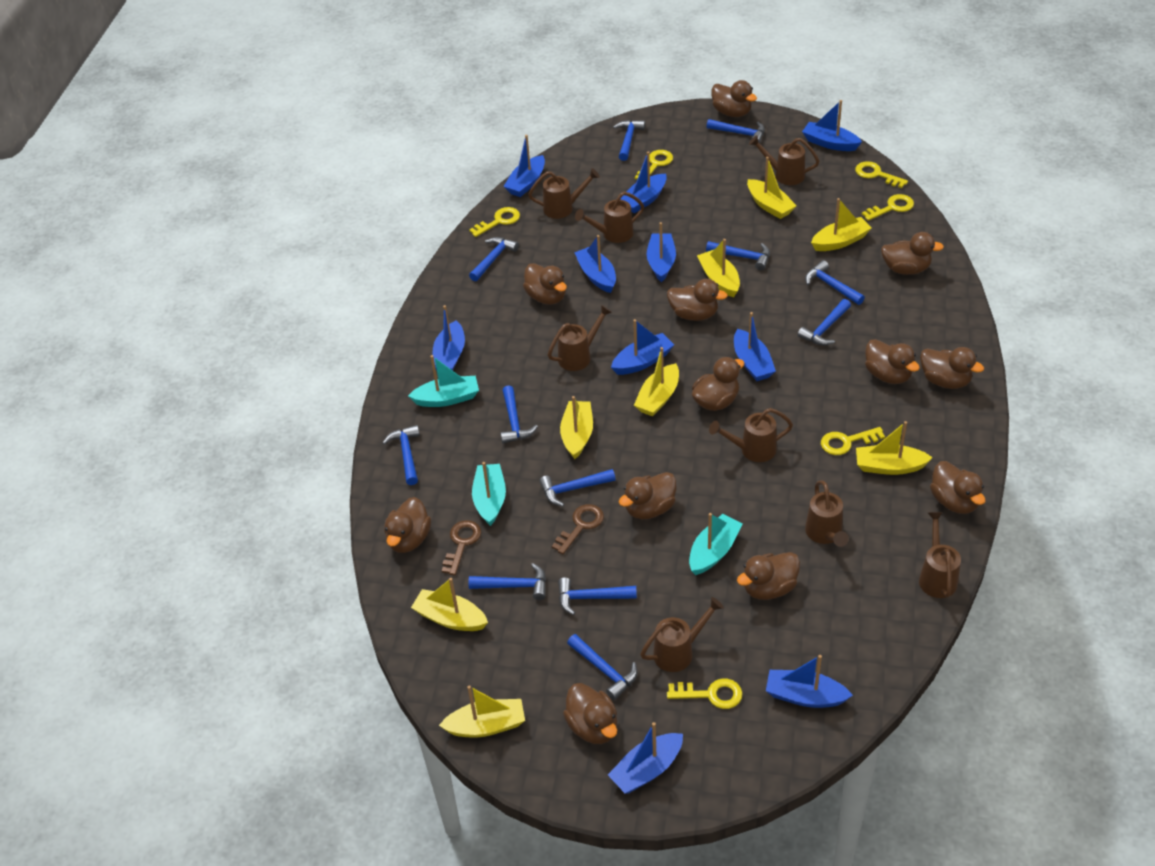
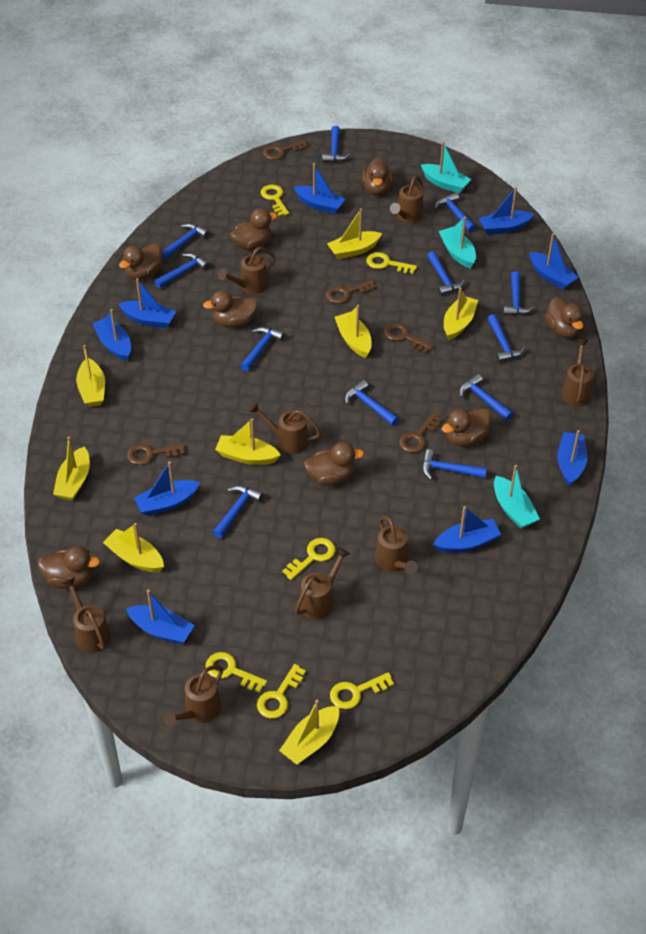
blue boat: [432,305,465,371] [503,135,545,197] [574,235,616,293] [608,722,683,794] [611,319,674,375] [620,151,667,213] [647,222,676,282] [734,312,776,381] [766,655,853,708] [802,100,862,151] = 10 -> [93,309,131,361] [118,278,177,328] [126,589,195,644] [134,461,200,516] [294,163,346,214] [433,506,501,553] [479,187,534,235] [530,233,579,290] [557,430,587,486] = 9
brown duck: [384,497,431,553] [523,263,567,305] [563,683,618,744] [619,472,677,519] [667,279,728,321] [692,357,744,411] [712,80,757,117] [737,552,800,600] [865,339,920,384] [881,232,944,275] [920,347,984,389] [930,461,985,514] = 12 -> [38,546,100,589] [119,244,163,280] [203,290,258,328] [230,208,277,250] [304,442,364,486] [362,158,394,195] [442,408,491,446] [545,297,584,338] = 8
brown key: [442,520,481,576] [552,504,604,554] = 2 -> [127,444,185,465] [263,140,308,160] [326,280,376,304] [384,323,433,353] [399,413,442,453] = 5

